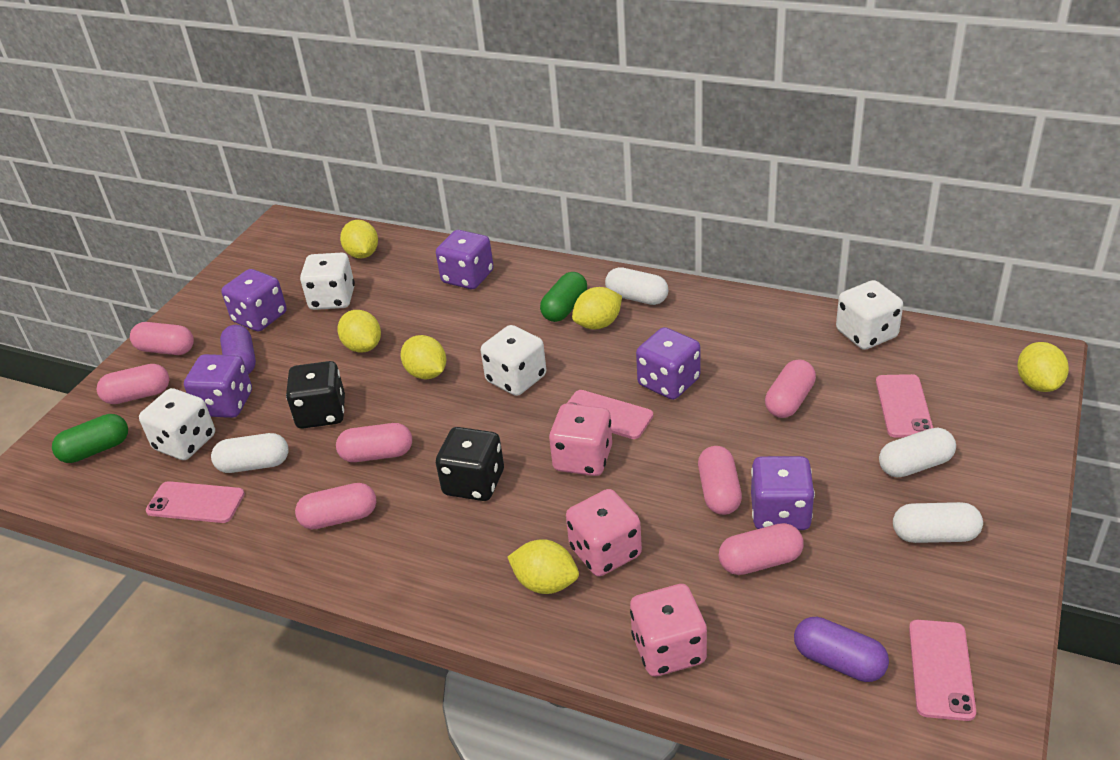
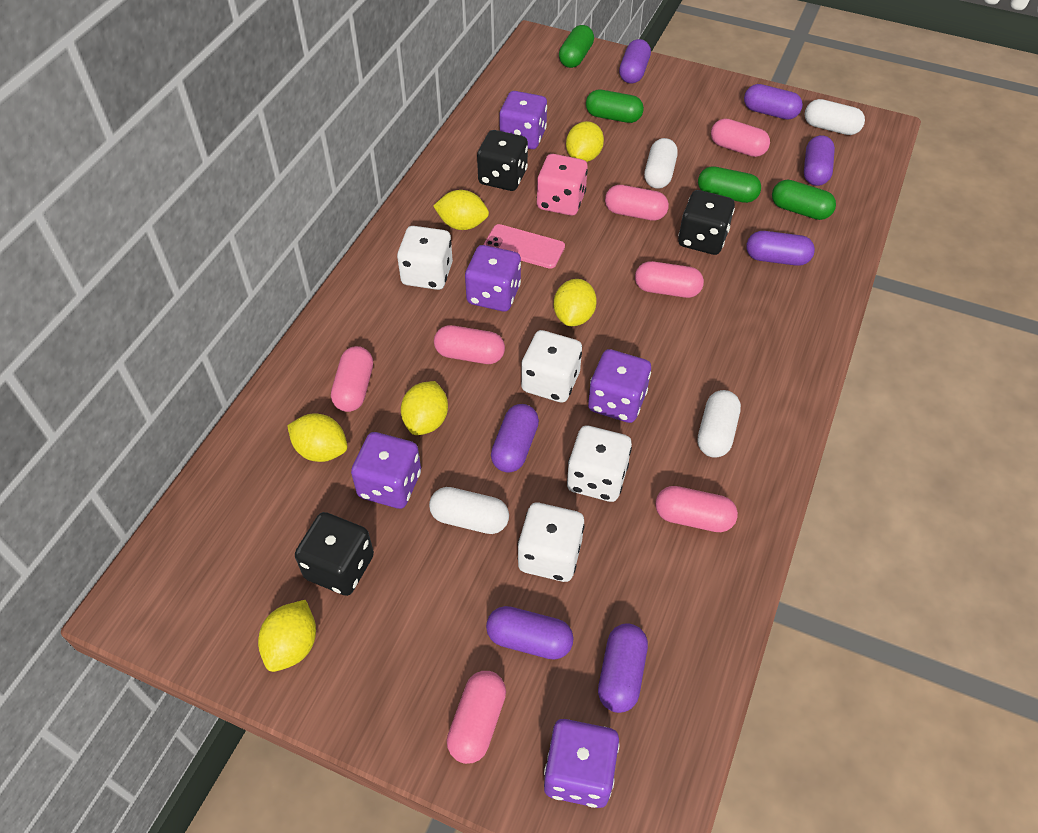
black dice: [286,361,345,429] [436,427,504,501] = 2 -> [295,512,374,596] [477,130,528,191] [678,190,735,255] = 3
green capsule: [52,414,128,463] [540,272,587,322] = 2 -> [559,25,594,68] [586,90,644,123] [698,166,761,203] [772,180,836,220] = 4
pink dice: [549,403,612,476] [566,489,642,577] [630,584,707,676] = 3 -> [537,154,588,216] = 1
pink phone: [146,481,245,523] [566,390,653,439] [876,374,933,438] [909,620,976,721] = 4 -> [484,224,565,269] = 1
purple capsule: [220,325,256,374] [794,617,889,682] = 2 -> [486,606,574,660] [491,404,539,473] [598,624,648,713] [619,39,651,84] [744,84,803,120] [746,231,815,266] [804,135,835,186] = 7

